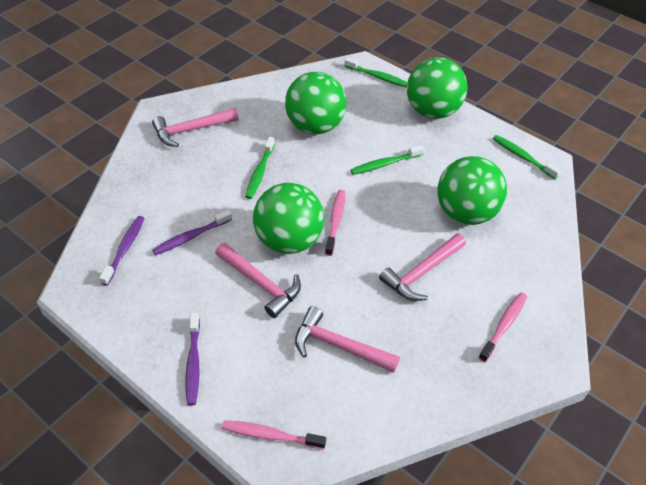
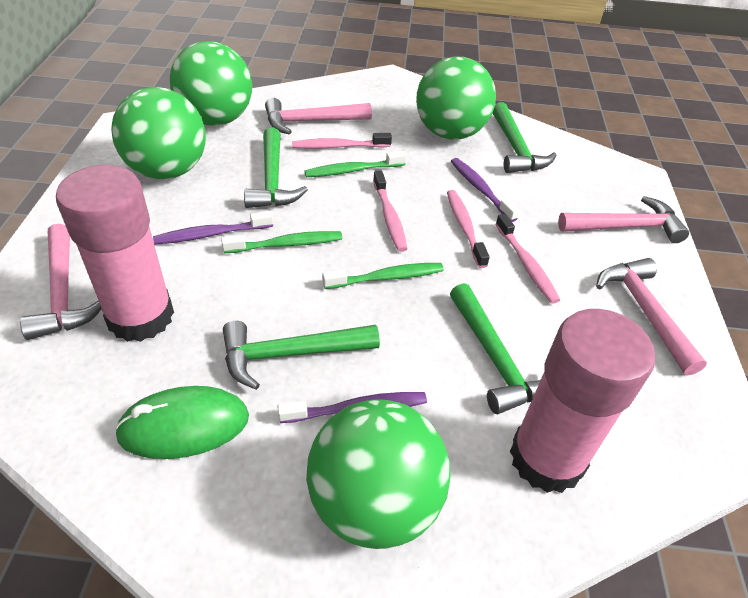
green hammer: none = 0 -> [223,320,380,390] [244,128,308,208] [450,283,541,414] [492,102,556,173] = 4
green mouse: none = 0 -> [114,386,249,459] = 1
green toothbrush: [245,137,275,199] [345,57,408,88] [351,145,424,175] [493,135,561,179] = 4 -> [221,231,342,253] [305,151,407,177] [322,263,444,289] = 3
pink glue stick: none = 0 -> [56,165,174,342] [510,309,655,493] = 2
pink toothbrush: [222,420,326,449] [325,190,345,256] [478,293,527,362] = 3 -> [292,133,392,149] [373,170,407,252] [447,190,490,268] [496,214,560,304] = 4

